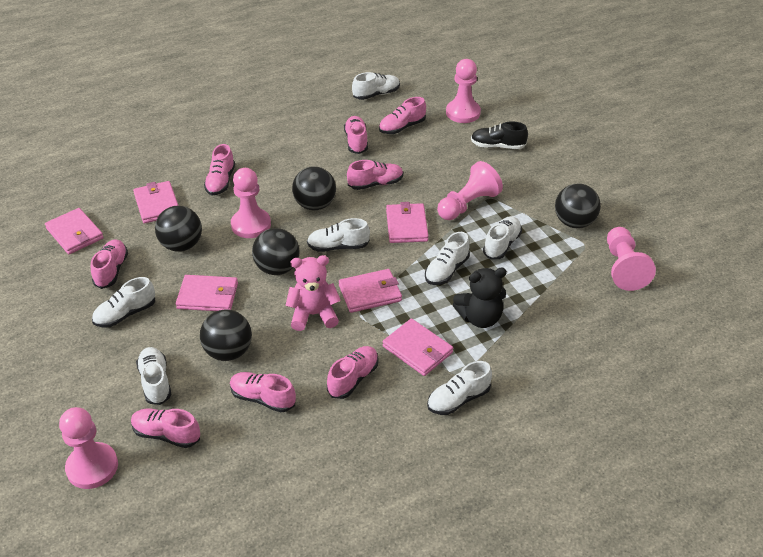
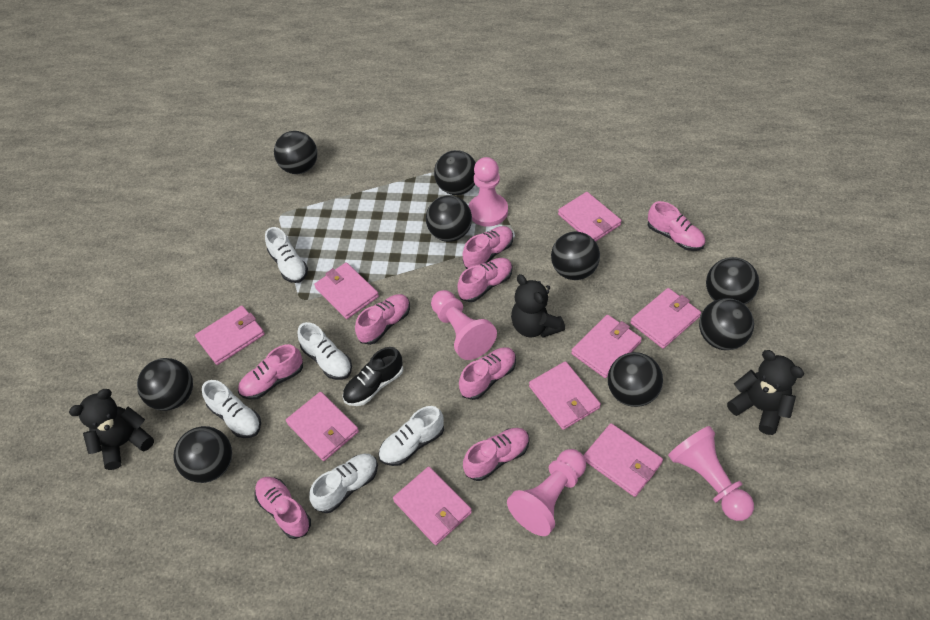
black ball: [155,206,202,252] [200,309,252,361] [252,228,300,275] [292,166,336,211] [555,183,601,228] = 5 -> [137,358,193,411] [173,426,232,483] [274,131,317,174] [426,195,472,242] [434,150,476,195] [551,232,600,280] [608,352,663,407] [699,298,754,350] [706,257,759,304] = 9
black teddy bear: [453,268,507,328] = 1 -> [69,389,154,470] [511,274,565,338] [727,350,804,435] = 3
pink pawn: [59,407,118,489] [231,168,271,238] [437,161,503,220] [446,59,481,123] [607,227,656,291] = 5 -> [431,290,497,360] [469,157,508,227] [507,449,586,536] [668,426,754,521] = 4
pink teddy bear: [285,255,341,331] = 1 -> none = 0
pink wallet: [45,208,104,254] [133,181,179,223] [176,275,238,311] [339,269,402,313] [383,318,453,376] [386,202,429,243] = 6 -> [195,305,265,365] [286,392,359,461] [314,262,379,319] [393,467,472,545] [529,361,601,430] [558,192,622,242] [571,315,642,378] [583,423,663,497] [630,288,701,349] = 9
white shoe: [92,277,155,328] [136,347,171,405] [307,218,370,252] [352,72,400,100] [425,232,470,285] [427,361,492,415] [483,216,522,259] = 7 -> [202,380,261,438] [265,227,308,283] [297,322,352,380] [309,454,378,513] [378,406,444,466] = 5

